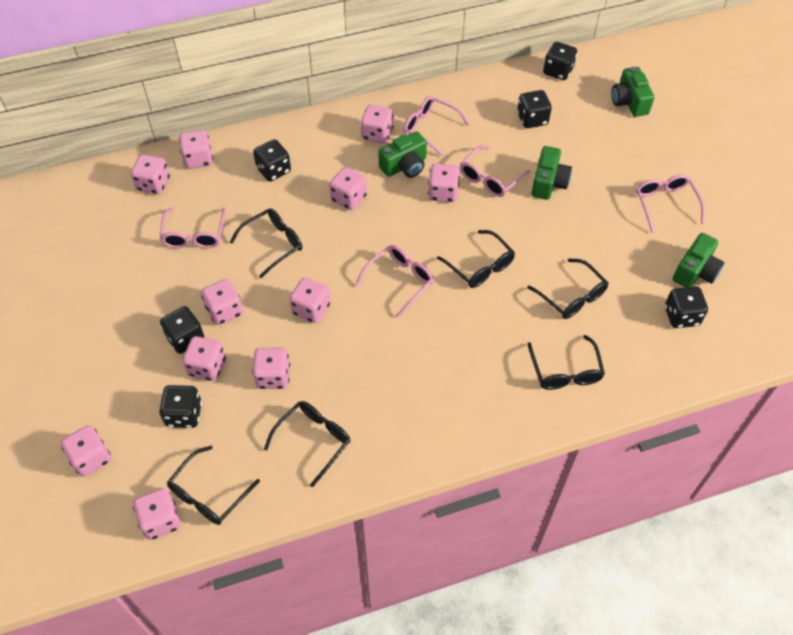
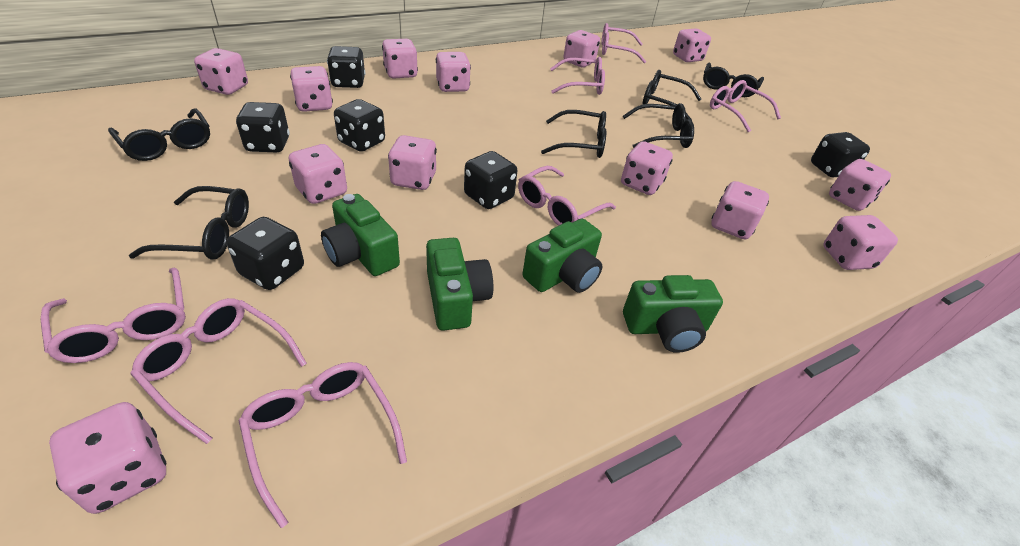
pink dice: [61,425,111,477] [131,155,170,194] [133,488,181,540] [179,130,213,169] [182,336,226,381] [201,279,243,325] [252,348,290,389] [289,277,330,323] [329,167,367,210] [361,105,393,144] [428,164,460,202] = 11 -> [49,402,166,514] [194,48,248,95] [289,144,347,204] [290,66,333,112] [382,39,418,79] [388,135,437,190] [436,52,471,92] [563,30,600,67] [621,141,673,195] [673,28,711,62] [711,181,769,239] [823,215,898,270] [829,159,891,211] = 13
pink glasses: [160,207,226,248] [355,245,434,318] [404,96,470,156] [460,145,530,197] [636,174,705,233] = 5 -> [41,267,186,363] [130,298,307,444] [238,362,407,528] [518,166,616,226] [550,57,605,95] [601,23,646,63] [710,80,781,132] = 7

